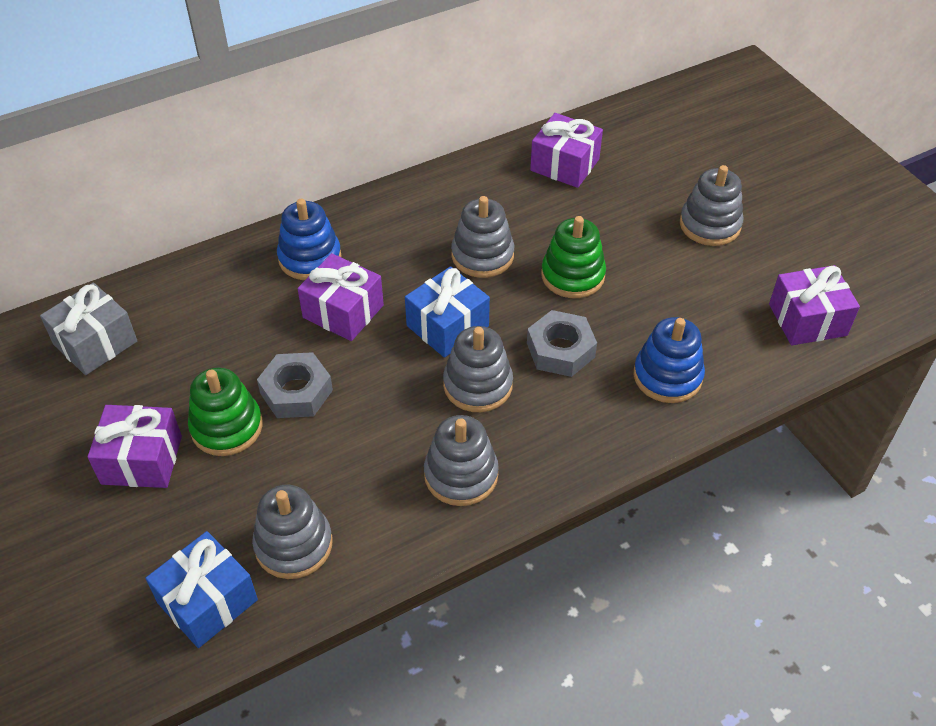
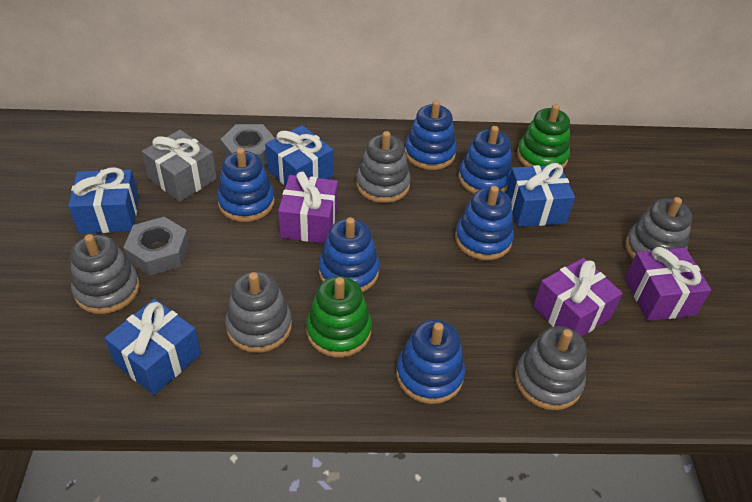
blue gift: [145,531,258,648] [405,266,490,358] = 2 -> [68,167,139,234] [105,299,201,395] [265,125,333,186] [506,163,575,227] = 4
blue stacking toy: [277,199,341,280] [634,317,705,403] = 2 -> [217,148,275,222] [319,217,380,292] [396,320,465,404] [405,100,457,170] [455,186,514,260] [458,126,512,194] = 6
purple gift: [88,405,182,488] [298,253,384,341] [530,113,603,188] [769,265,860,345] = 4 -> [278,171,338,243] [533,258,623,336] [625,247,711,321] = 3

